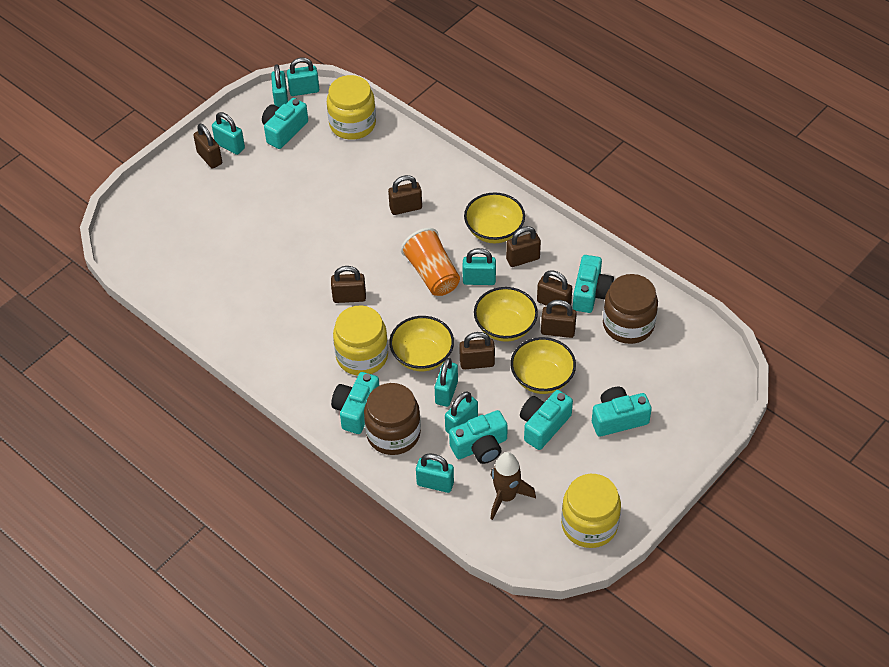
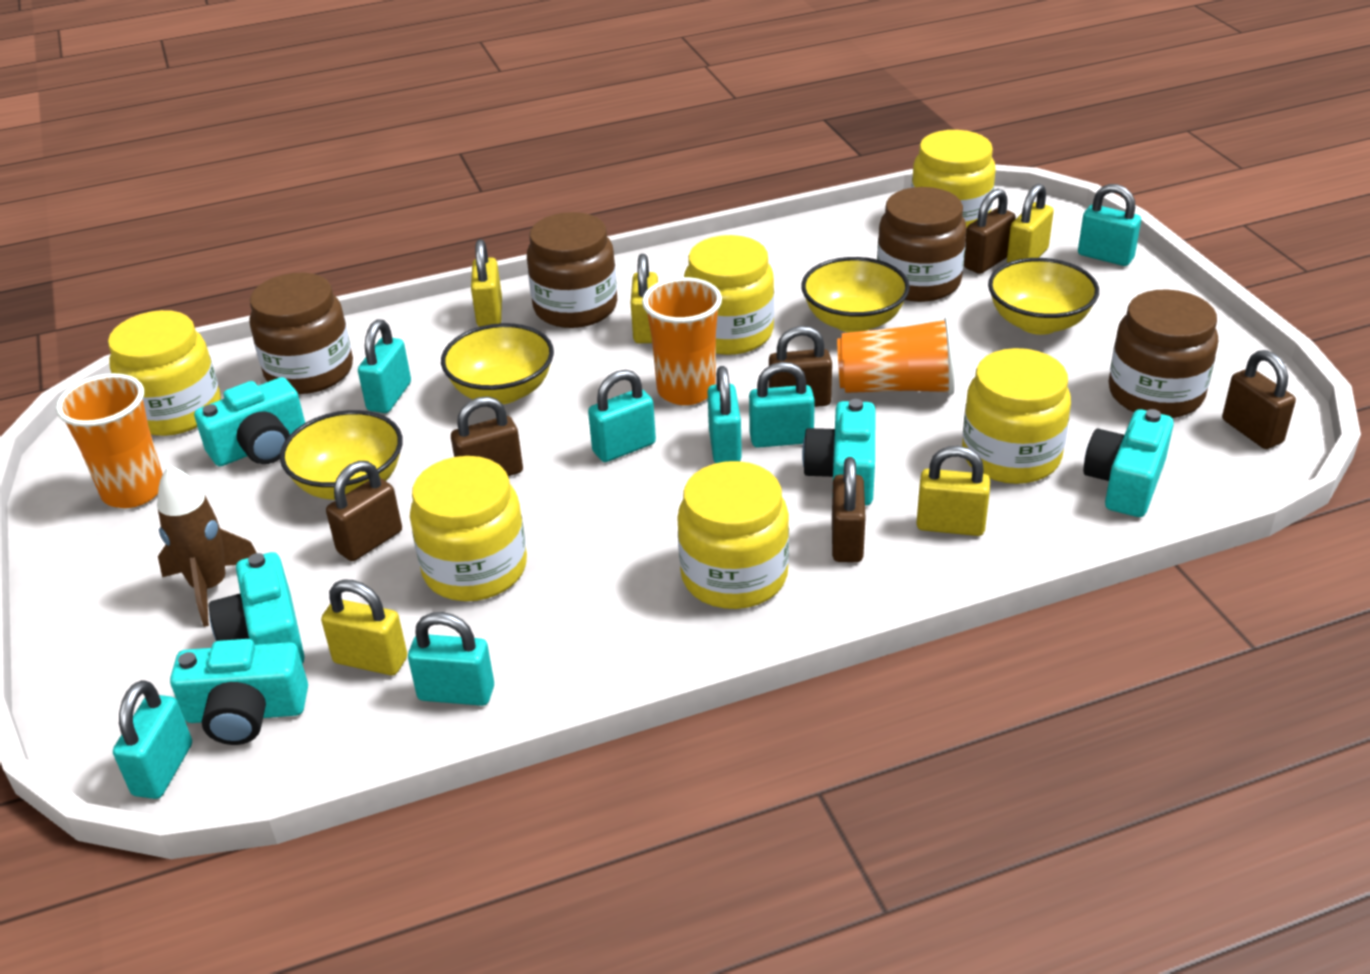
brown jar: [364,383,421,455] [603,274,658,344] = 2 -> [250,273,353,394] [527,212,617,328] [877,187,967,302] [1108,289,1218,418] = 4
brown padlock: [193,124,222,169] [331,266,366,303] [388,175,422,215] [459,332,495,370] [506,226,541,267] [537,270,572,309] [541,300,577,338] = 7 -> [326,461,402,561] [451,396,523,476] [769,326,832,407] [832,457,866,562] [964,188,1016,274] [1222,350,1296,449] = 6
orange cup: [401,228,460,296] = 1 -> [56,373,163,508] [642,277,722,405] [837,317,955,395] = 3
turquoise camera: [262,98,308,149] [331,372,379,434] [449,410,508,464] [520,390,573,450] [573,255,614,313] [592,387,652,436] = 6 -> [170,639,308,745] [194,377,305,466] [209,552,305,664] [802,399,876,506] [1083,409,1174,517] = 5
yellow jar: [327,75,376,140] [333,305,388,376] [561,474,621,548] = 3 -> [108,310,221,436] [410,456,527,601] [677,461,789,609] [684,235,774,355] [911,130,996,228] [962,348,1071,484] = 6
yellow padlock: none = 0 -> [321,580,407,675] [471,239,502,327] [631,254,658,343] [916,446,990,536] [1007,184,1054,263] = 5

